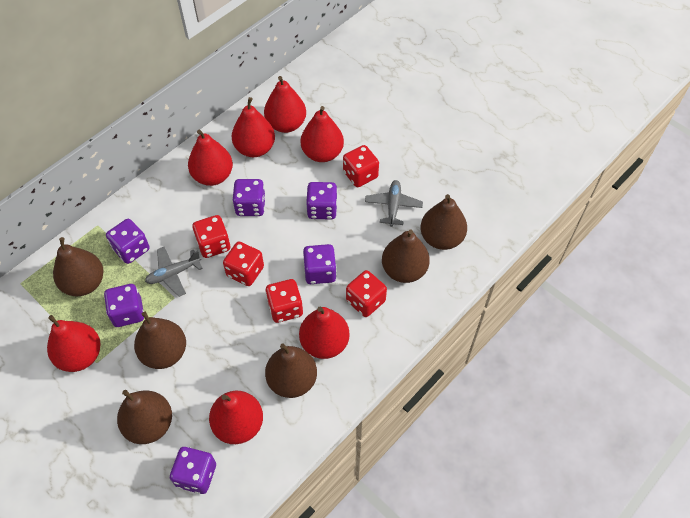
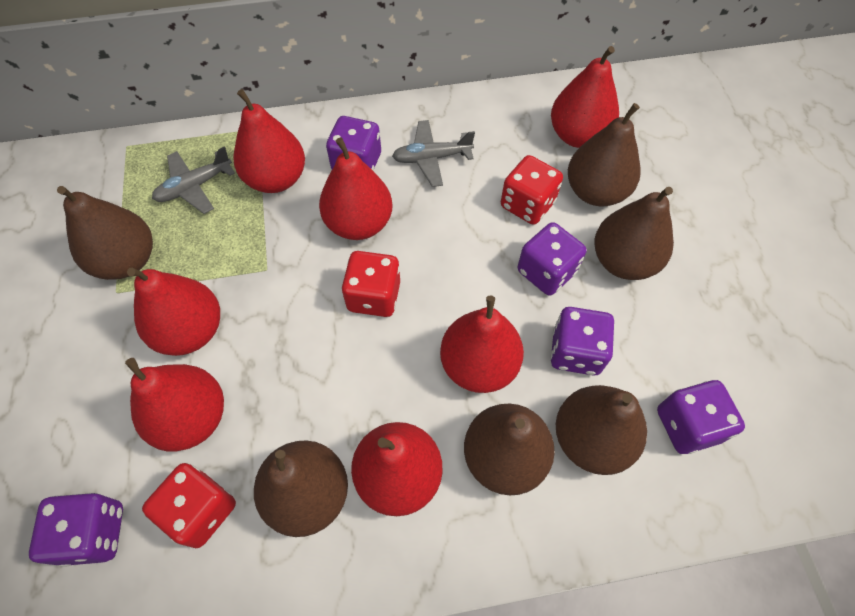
purple dice: [104,284,144,327] [106,219,150,264] [170,447,216,494] [232,179,266,216] [303,244,337,284] [306,182,338,220] = 6 -> [29,493,123,567] [326,116,381,171] [518,222,586,296] [551,307,614,375] [657,380,745,454] = 5
red dice: [192,215,230,258] [223,242,264,286] [265,279,303,323] [343,145,379,187] [346,270,387,317] = 5 -> [142,463,236,548] [342,251,400,317] [501,155,563,225] = 3

